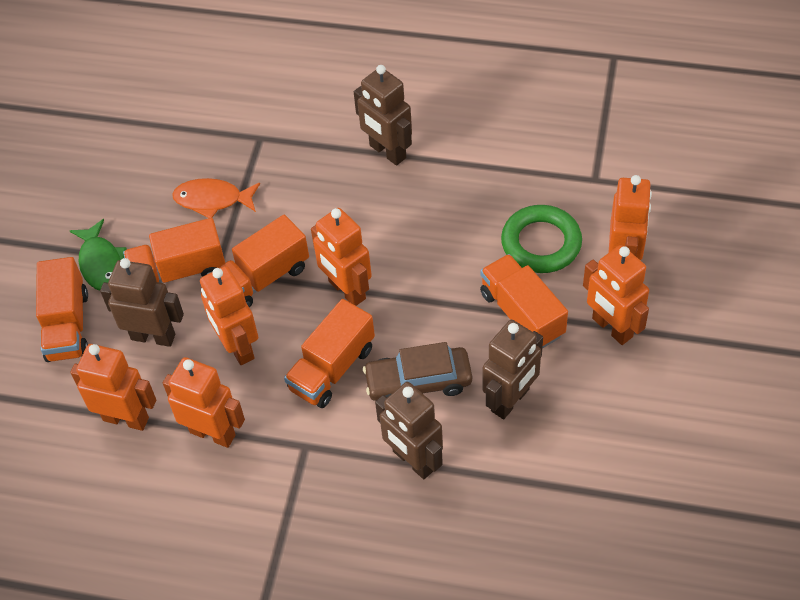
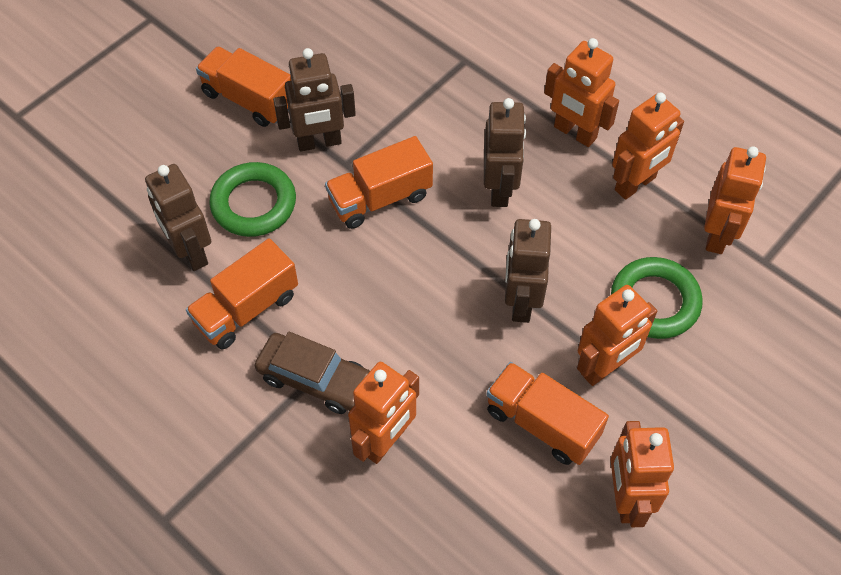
green fish: [70,219,127,290] = 1 -> none = 0
green ring: [501,205,582,273] = 1 -> [209,162,296,237] [611,257,703,339] = 2
orange fish: [172,178,260,218] = 1 -> none = 0
orange truck: [36,257,88,362] [123,218,225,283] [218,215,309,308] [284,299,375,408] [480,254,568,349] = 5 -> [186,238,298,349] [196,46,291,127] [325,136,433,229] [486,362,609,465] = 4

